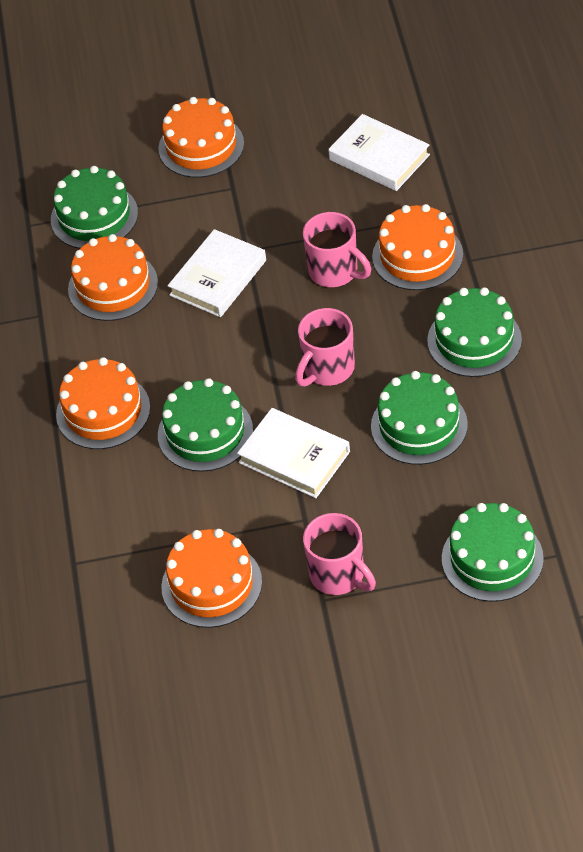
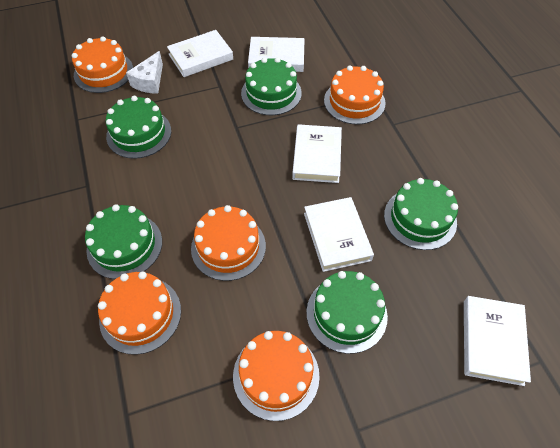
pink mug: [295,308,355,387] [303,212,371,287] [303,513,376,595] = 3 -> none = 0
white book: [168,229,266,317] [237,408,350,498] [328,114,430,191] = 3 -> [167,30,233,77] [248,37,305,72] [292,124,342,183] [304,197,374,272] [464,296,531,386] = 5
white cheese: none = 0 -> [126,51,163,94] = 1

